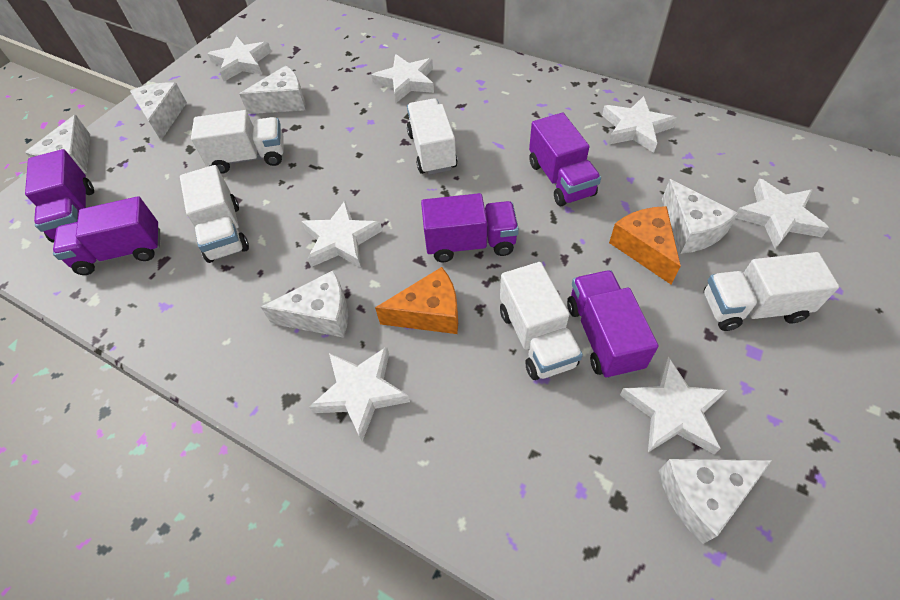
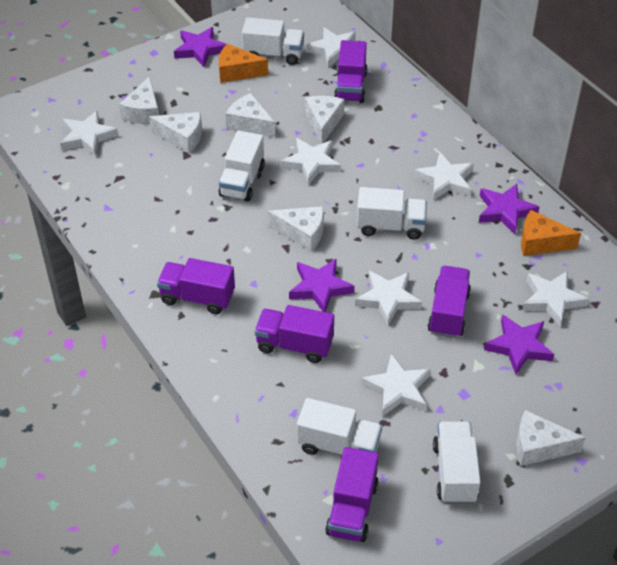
purple star: none = 0 -> [174,27,226,67] [289,258,354,312] [479,184,539,234] [484,314,554,375] = 4

